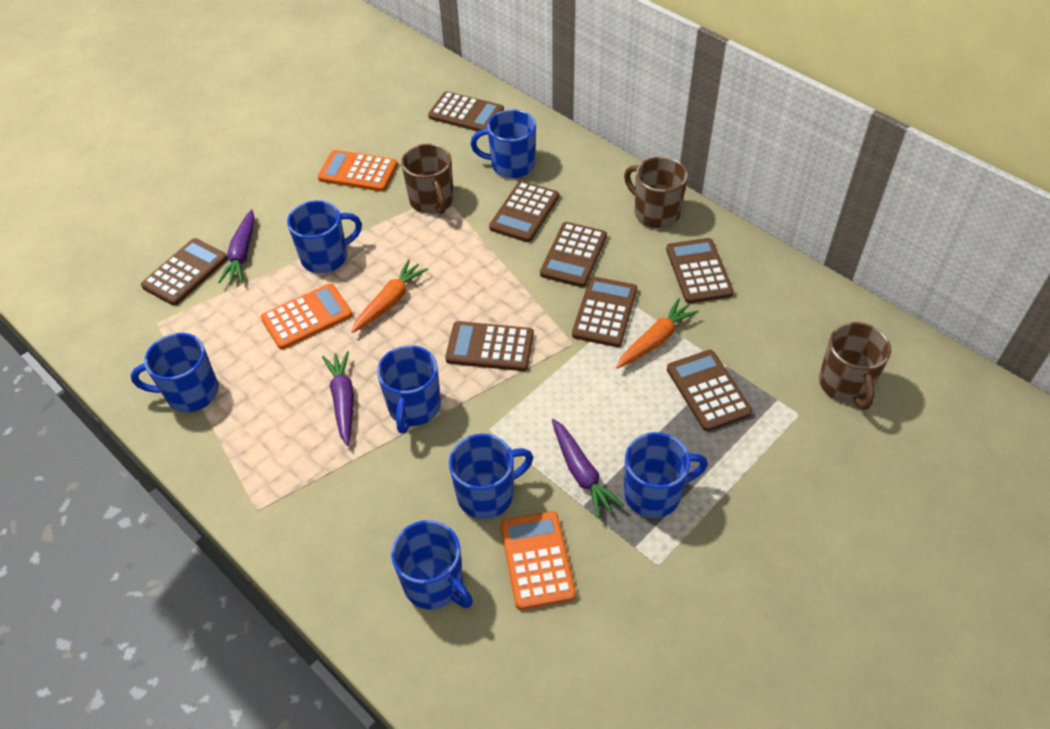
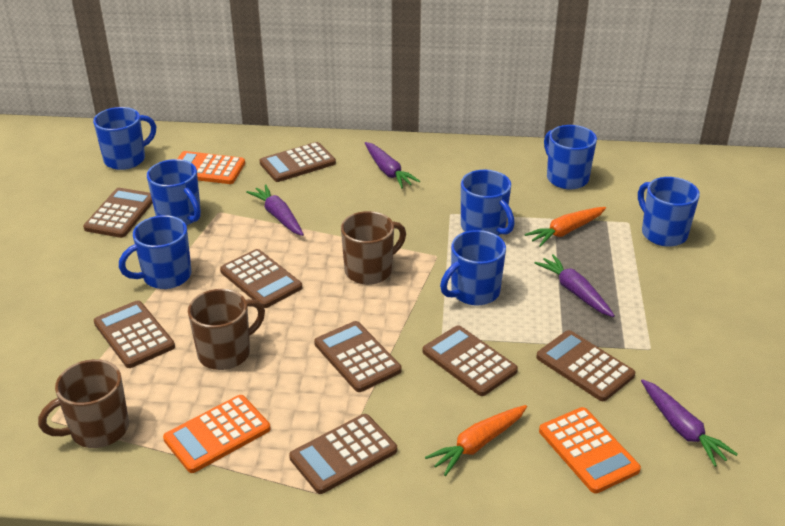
purple carrot: [218,209,255,283] [322,351,354,446] [552,419,624,518] = 3 -> [246,184,304,236] [365,142,420,188] [534,254,615,317] [641,379,738,467] = 4

